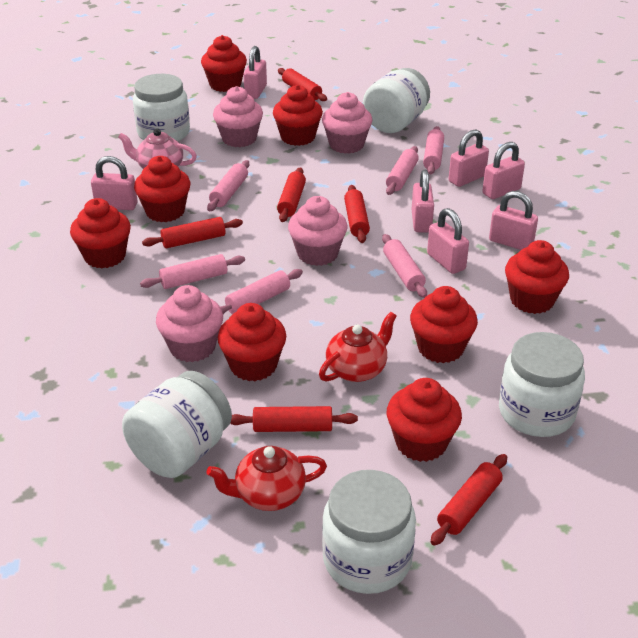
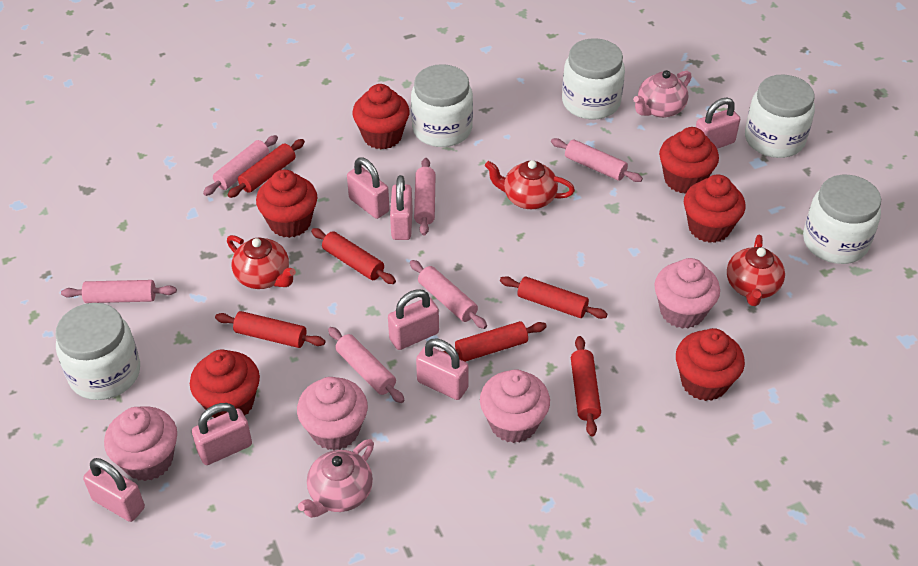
pink teapot: [118,128,197,169] = 1 -> [298,439,374,518] [633,70,692,118] = 2
red cupcake: [70,198,131,268] [134,156,190,222] [201,35,247,92] [218,303,286,381] [273,85,323,146] [387,378,462,462] [410,286,478,363] [505,240,569,314] = 8 -> [190,350,260,418] [256,170,317,238] [352,84,410,149] [659,127,719,194] [676,328,745,401] [684,174,746,243] = 6
red teapot: [206,446,327,511] [319,312,397,382] = 2 -> [227,235,296,289] [485,160,575,209] [727,235,785,306] = 3

